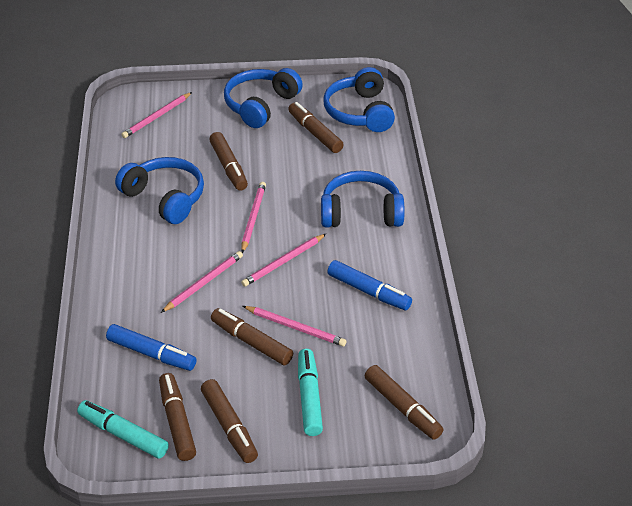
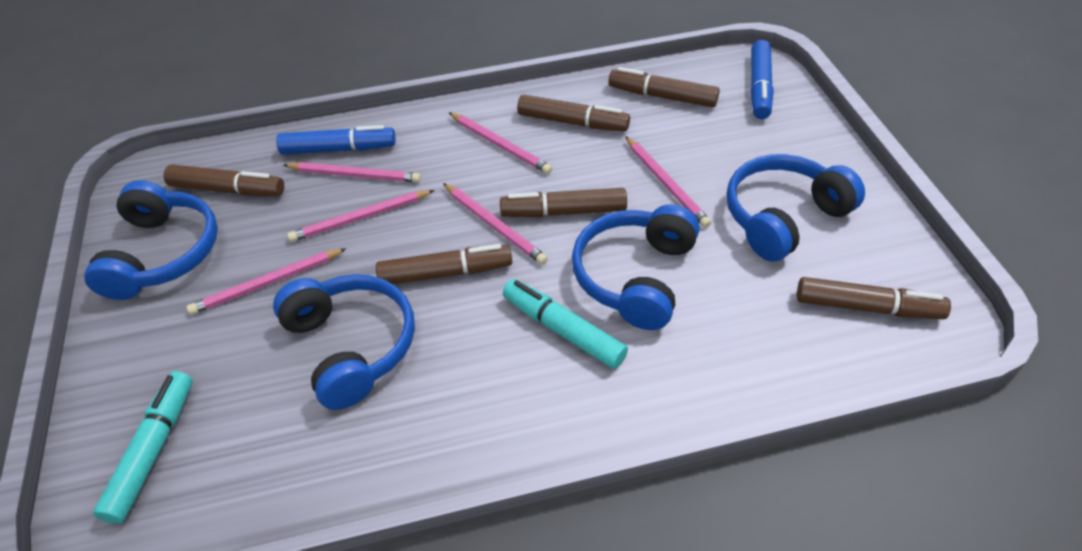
pink pencil: [121,92,192,138] [161,251,243,313] [241,182,266,253] [241,234,326,287] [243,306,347,346] = 5 -> [186,248,347,315] [283,162,421,182] [287,190,435,242] [443,183,548,265] [449,112,552,174] [625,136,711,228] = 6

